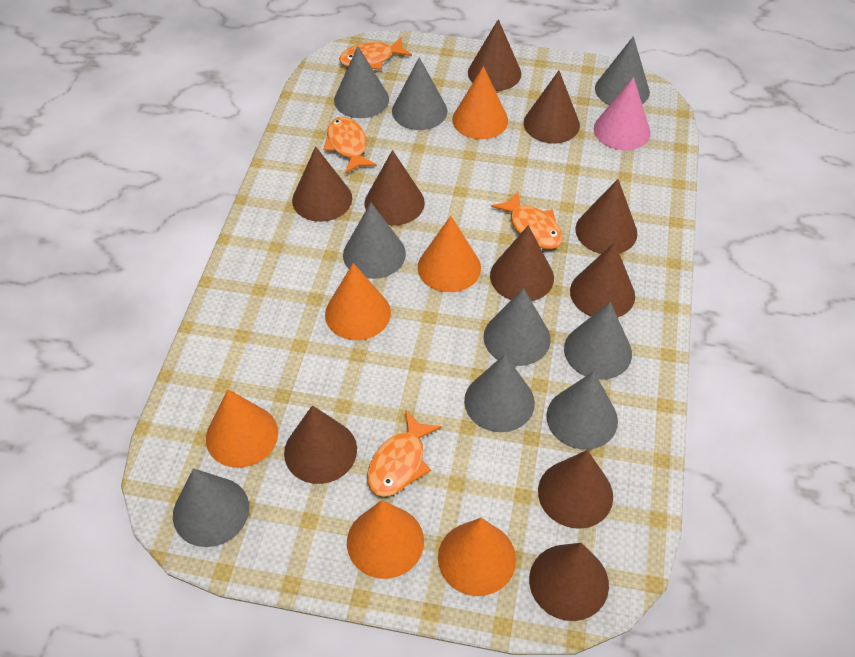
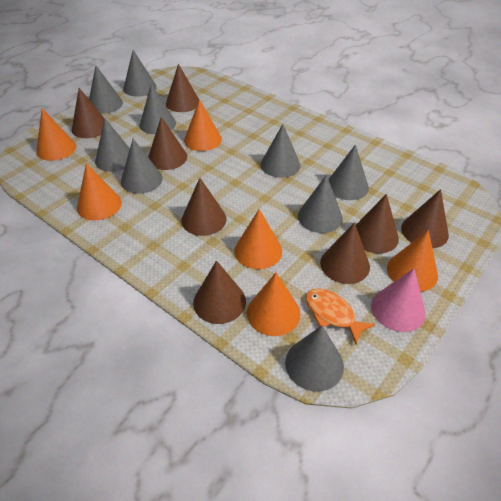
brown cone: [284,405,357,484] [292,146,352,222] [364,150,425,225] [468,19,521,91] [490,225,554,301] [524,71,580,143] [529,543,609,621] [538,450,613,529] [570,242,635,317] [575,179,637,254] = 10 -> [72,88,105,138] [148,117,187,170] [166,64,199,112] [181,178,227,236] [193,260,246,324] [320,223,370,284] [356,194,399,253] [401,189,449,248] = 8
orange fish: [323,117,377,174] [339,37,412,70] [367,410,442,497] [491,191,563,249] = 4 -> [306,288,375,344] = 1

